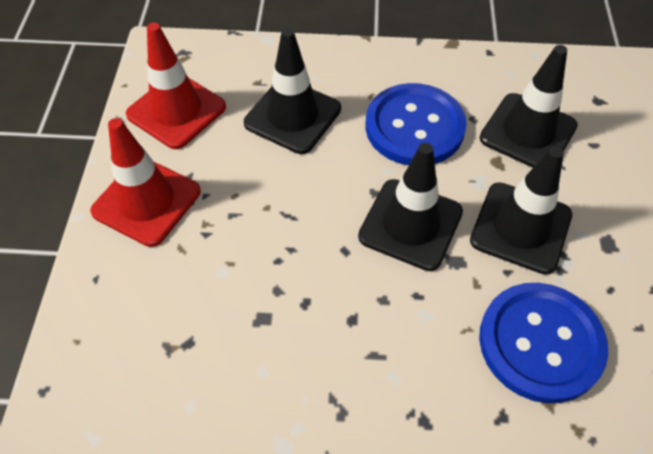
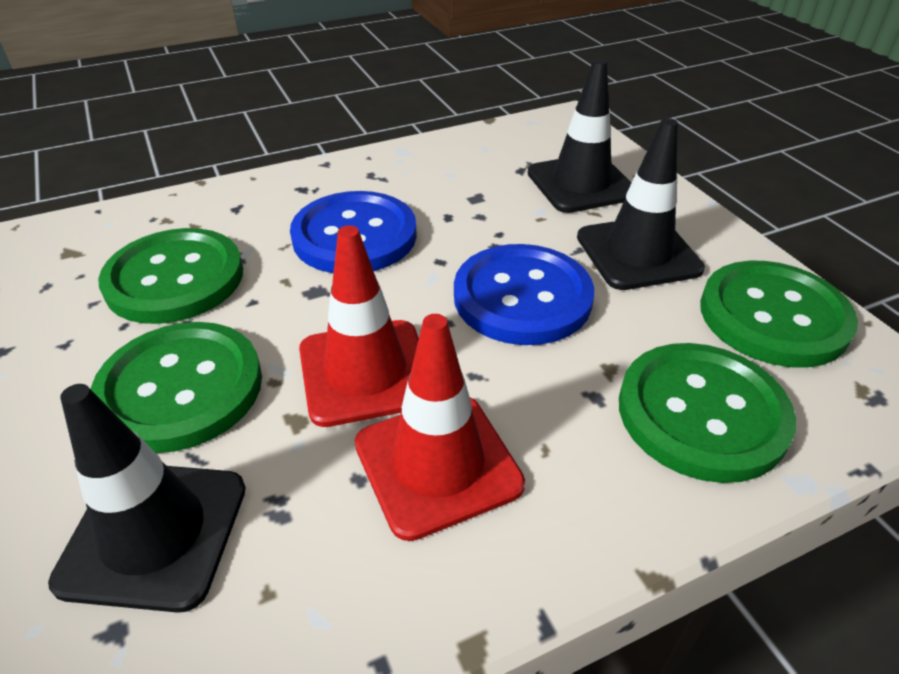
black traffic cone: [244,28,341,154] [358,143,463,271] [470,146,572,275] [480,45,578,168] = 4 -> [48,384,246,613] [528,59,631,213] [577,118,705,290] = 3
green button: none = 0 -> [90,322,262,453] [98,228,243,324] [619,343,796,483] [700,261,858,368] = 4

